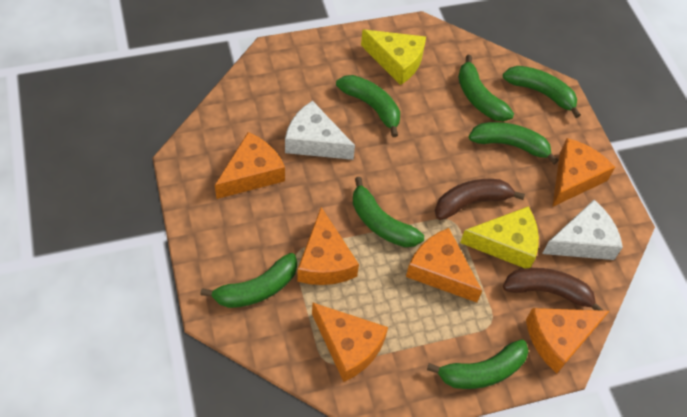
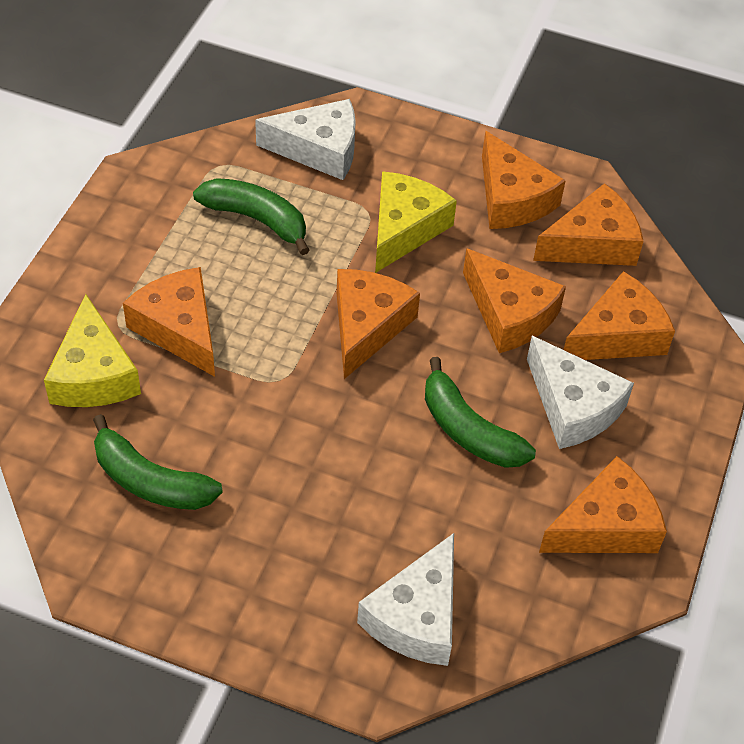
brown banana: [435,179,525,220] [503,268,604,311] = 2 -> none = 0
green banana: [200,253,297,308] [336,75,400,137] [353,177,424,247] [427,339,529,389] [458,55,514,121] [469,122,559,165] [503,66,581,118] = 7 -> [93,414,223,510] [193,178,310,255] [425,357,536,468] = 3
orange cheese: [215,132,285,199] [297,207,359,285] [312,303,388,382] [406,228,482,303] [526,308,609,373] [552,138,615,207] = 6 -> [123,267,215,377] [337,269,420,379] [463,248,566,353] [482,131,566,229] [533,183,644,266] [539,456,667,553] [564,271,675,360] = 7
white cheese: [285,101,355,160] [542,200,623,260] = 2 -> [255,99,356,180] [357,533,454,666] [527,336,634,449] = 3

